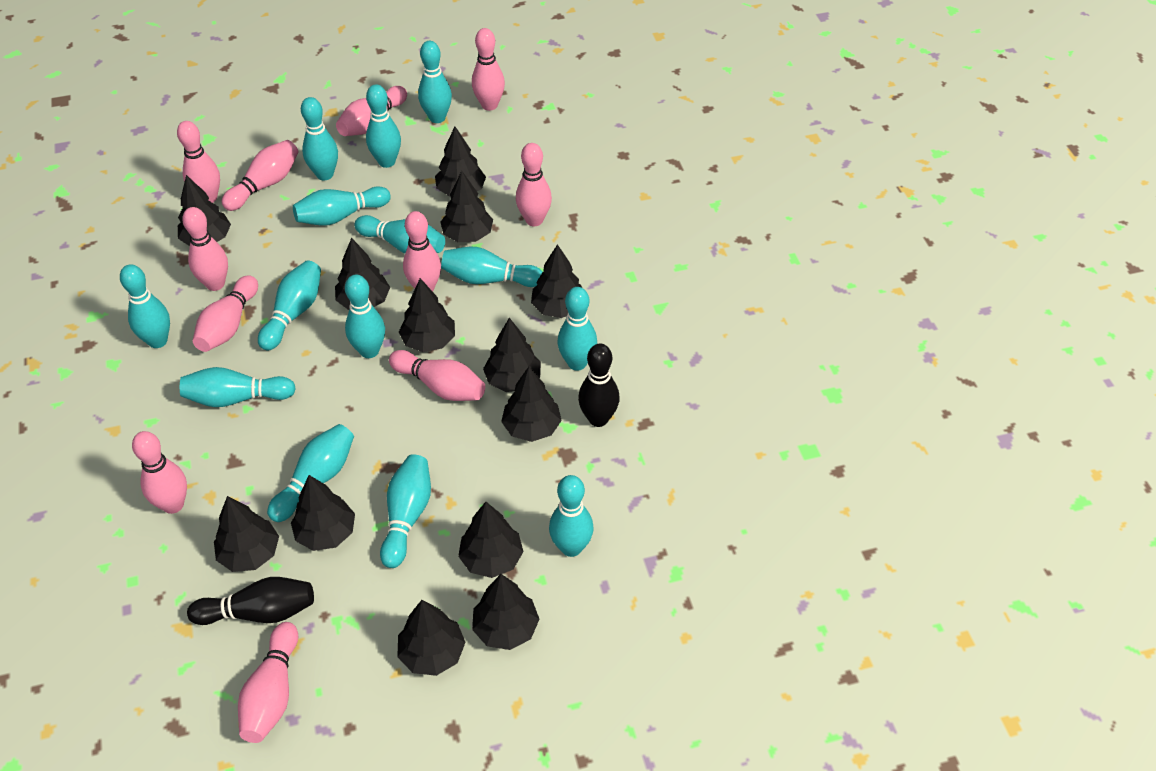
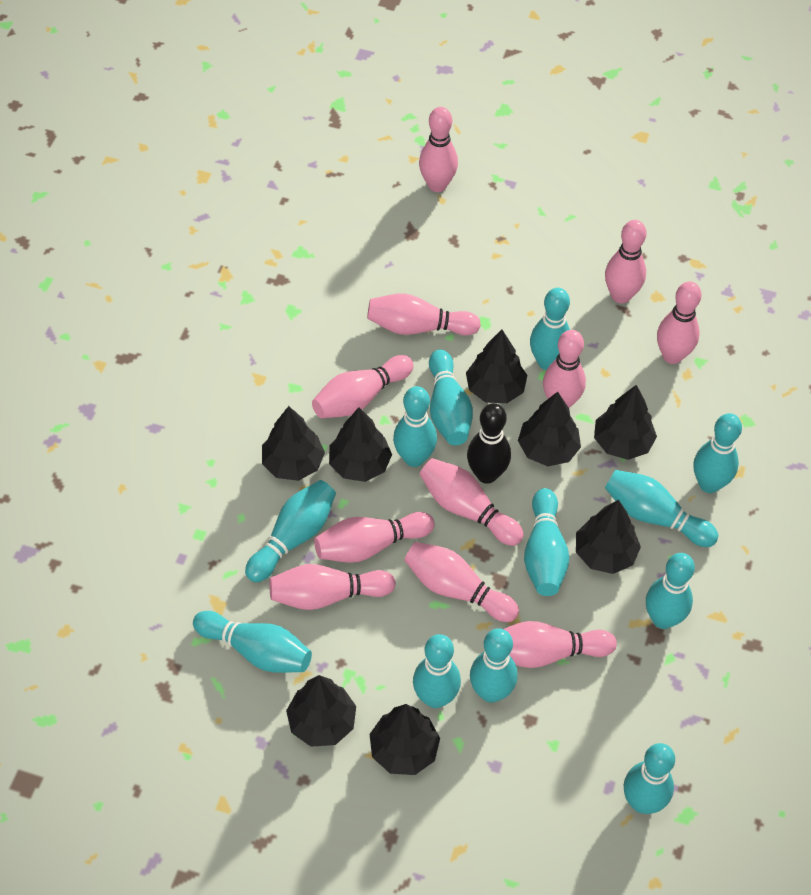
black bowling pin: [187,577,314,625] [578,343,620,427] = 2 -> [467,403,511,484] = 1
black tree: [178,175,231,246] [214,496,279,572] [291,475,355,551] [335,238,390,310] [397,600,466,676] [399,278,455,352] [435,127,486,196] [440,171,493,242] [458,502,524,578] [472,574,539,650] [483,318,541,392] [501,367,562,442] [531,244,582,318] = 13 -> [262,406,325,481] [286,675,356,747] [329,407,392,482] [370,704,440,775] [466,329,527,403] [518,392,581,466] [576,500,641,574] [594,385,657,460] = 8
turquoise bowling pin: [120,264,170,348] [180,367,296,407] [258,260,321,350] [267,424,354,522] [293,186,391,226] [301,97,338,180] [345,275,385,358] [355,215,445,253] [366,84,401,168] [380,454,431,568] [418,41,452,123] [441,247,543,287] [549,475,594,557] [557,287,597,371] = 14 -> [193,611,312,673] [245,480,336,582] [393,386,437,467] [413,634,461,708] [429,349,473,445] [470,628,518,703] [524,488,570,596] [530,288,570,370] [605,470,718,547] [624,743,675,814] [646,553,695,629] [694,413,742,493] = 12

